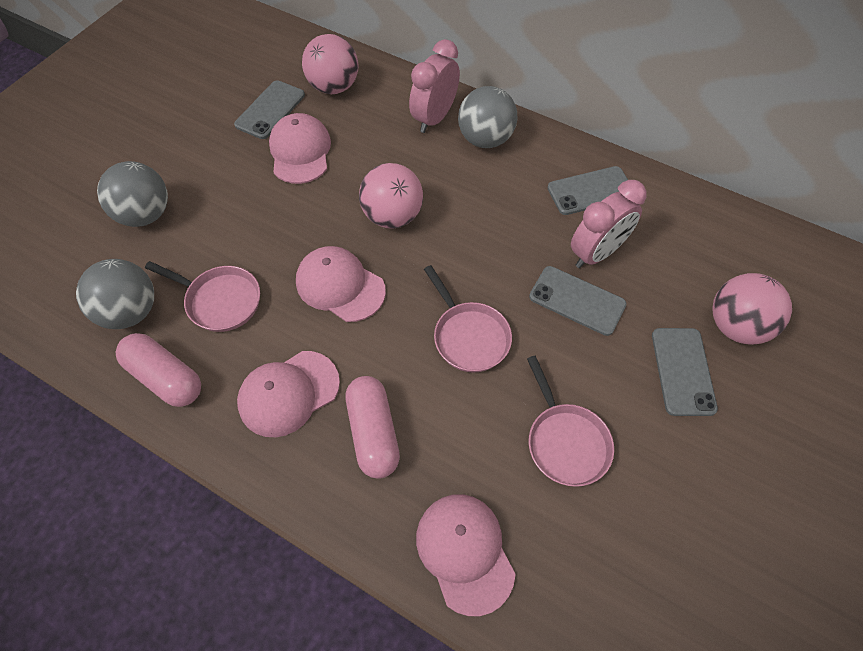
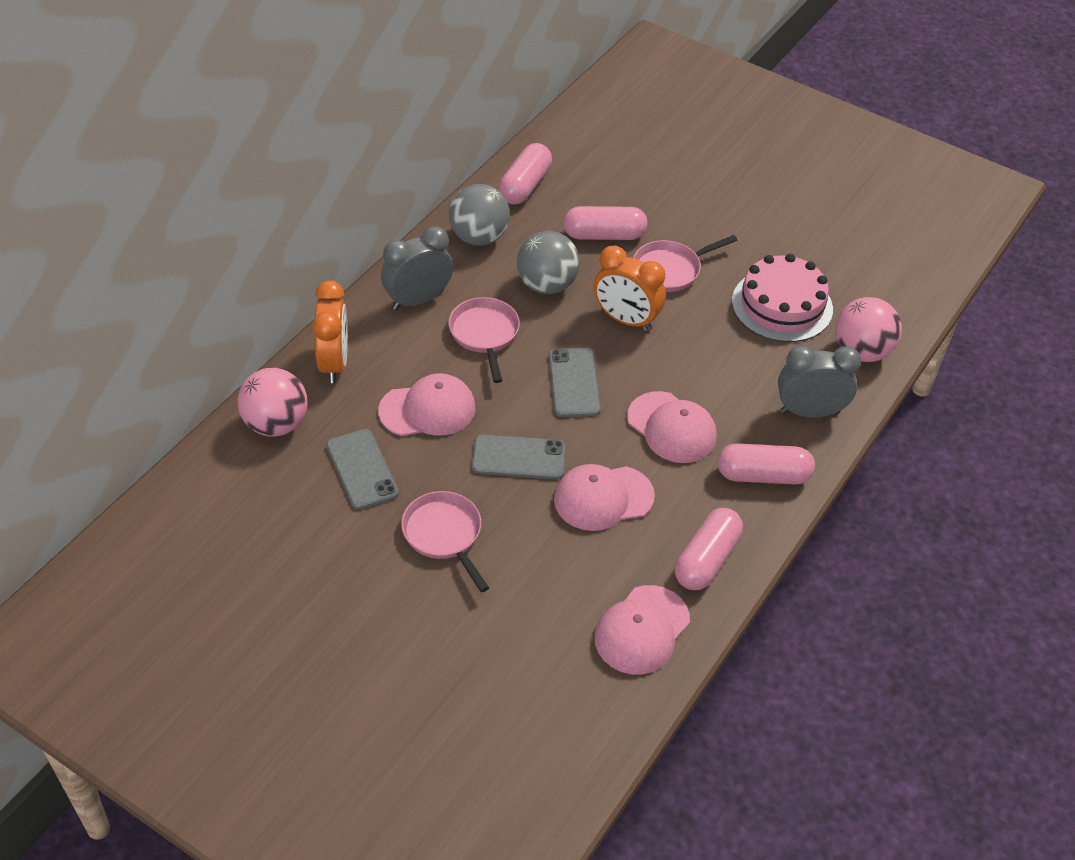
grey ball: [76,259,154,329] [97,161,168,227] [458,86,518,148] = 3 -> [449,184,510,245] [517,231,580,294] = 2
grey clock: none = 0 -> [381,226,453,310] [778,346,861,418] = 2
grey phone: [234,80,305,139] [529,266,627,336] [547,166,628,215] [652,328,718,416] = 4 -> [326,429,399,510] [472,434,566,479] [549,348,601,417] = 3
orange clock: none = 0 -> [312,281,348,383] [593,246,666,331] = 2
pink ball: [302,34,359,94] [359,163,423,229] [713,273,792,345] = 3 -> [238,368,308,437] [836,297,902,362] = 2
pink cake: none = 0 -> [732,254,833,342] = 1
pink capsule: [116,333,201,407] [346,376,400,479] = 2 -> [499,143,552,204] [563,206,648,240] [675,508,743,590] [718,443,815,484] = 4
pink clock: [409,39,460,133] [571,180,647,268] = 2 -> none = 0

